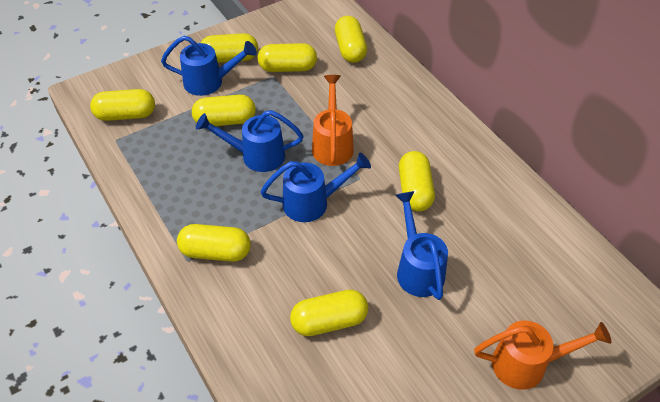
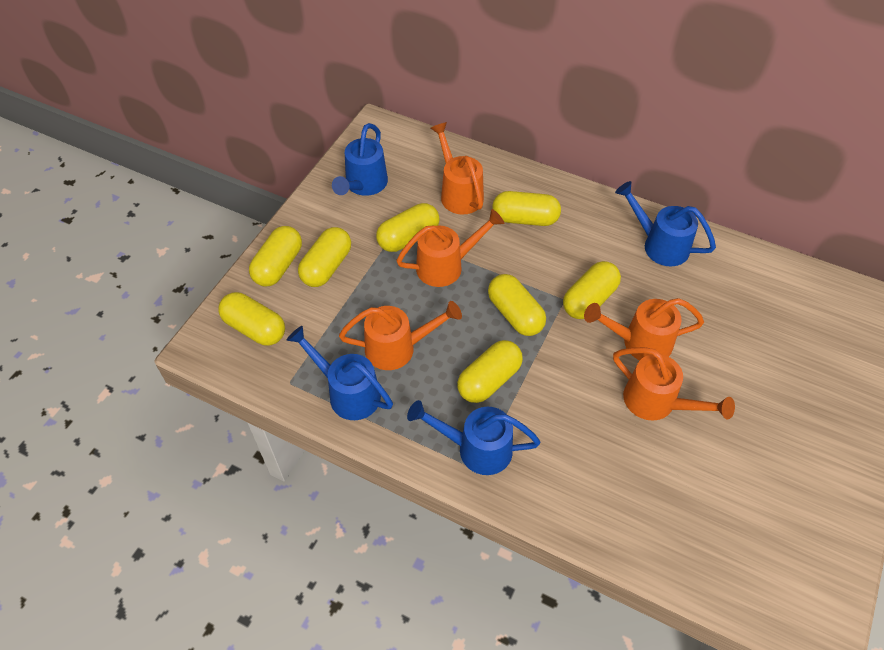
orange watering can: [312,75,354,166] [474,320,611,390] = 2 -> [339,301,462,370] [396,209,504,287] [431,122,484,215] [584,298,704,360] [613,347,735,421] = 5

